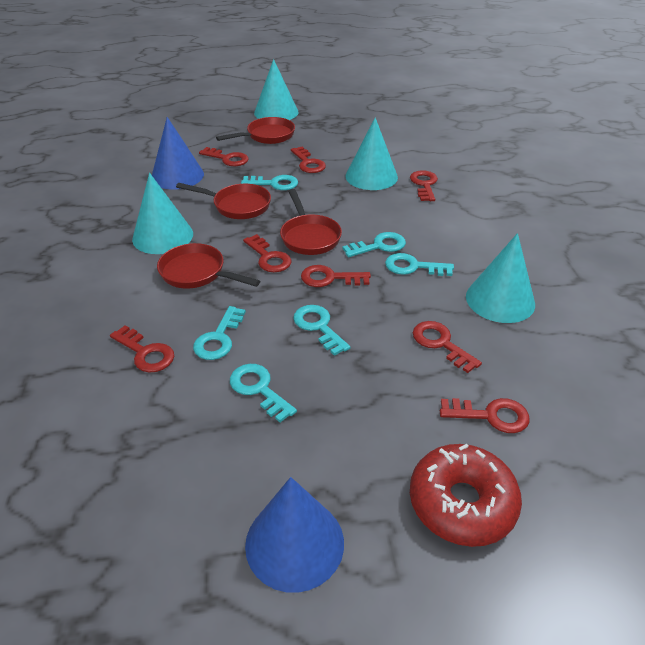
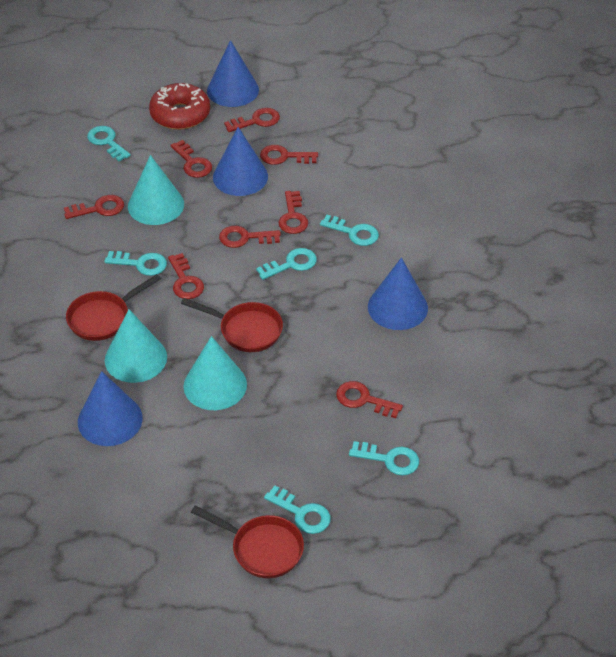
blue cone: [152,117,204,190] [245,477,344,593] = 2 -> [78,371,143,446] [207,40,259,107] [213,127,268,196] [368,258,428,330] = 4
red pan: [157,243,260,289] [176,183,271,219] [216,117,295,144] [280,189,342,255] = 4 -> [66,274,161,341] [181,298,283,352] [191,506,304,578] = 3
turquoise cone: [132,173,193,254] [254,59,298,120] [345,117,398,190] [466,233,535,323] = 4 -> [105,309,167,383] [128,155,184,225] [183,336,247,410] = 3

